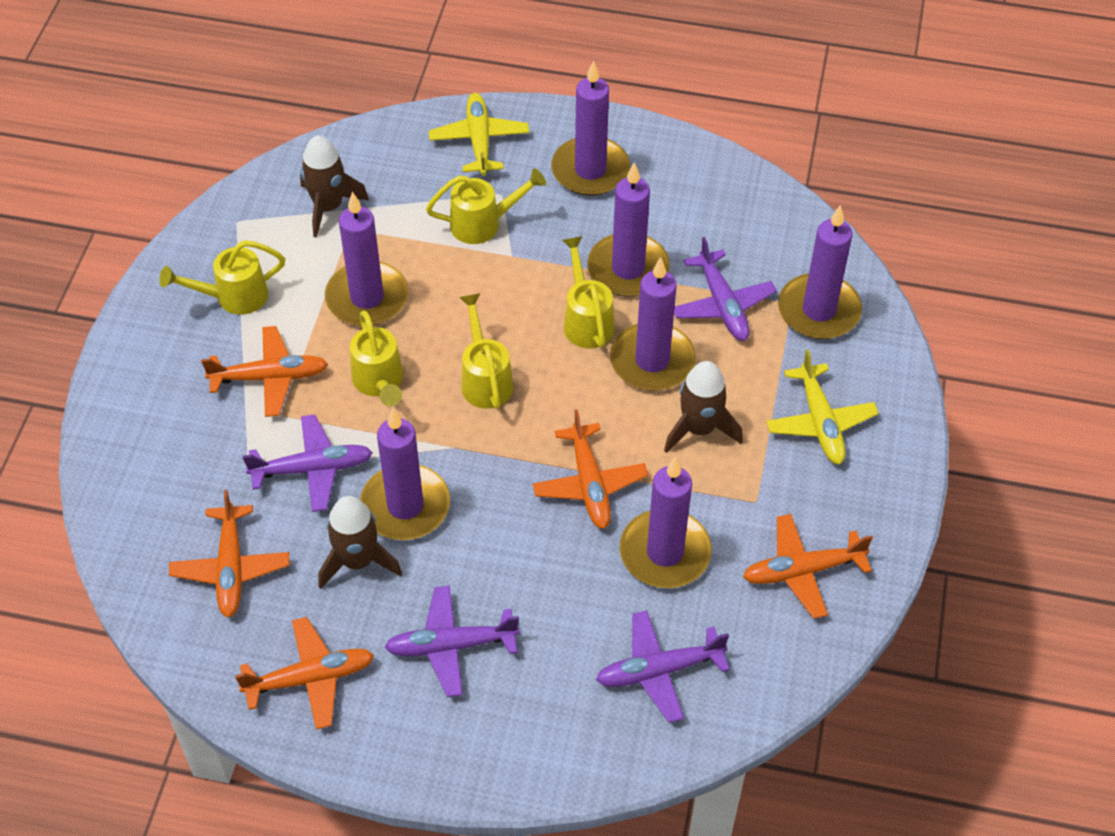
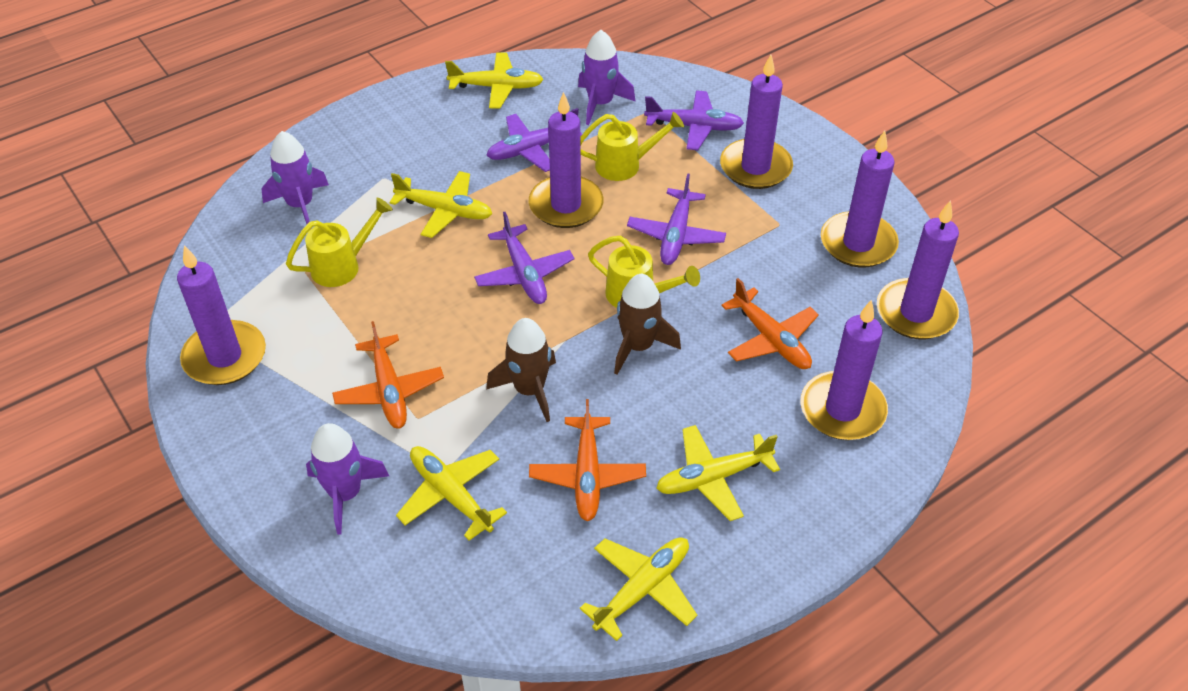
brown rocket: [300,136,369,238] [318,496,402,589] [664,361,743,453] = 3 -> [486,318,556,422] [614,274,681,375] = 2
orange plane: [169,490,289,618] [201,326,328,417] [235,617,374,730] [532,410,648,529] [743,514,873,619] = 5 -> [332,321,444,429] [529,399,646,521] [721,278,819,369] = 3
purple candle: [325,192,408,326] [360,408,450,540] [551,60,630,196] [587,162,670,297] [610,257,696,391] [620,457,712,588] [778,205,862,339] = 7 -> [177,245,266,385] [529,92,603,228] [720,55,793,189] [800,300,888,440] [821,130,899,267] [877,200,959,339] = 6
purple rocket: none = 0 -> [262,131,329,230] [306,423,389,535] [578,30,636,125] = 3
yellow plane: [429,93,529,175] [766,349,879,464] = 2 -> [389,171,493,238] [396,446,507,541] [445,52,544,109] [580,537,697,641] [656,425,780,521] = 5
yellow watering can: [159,240,285,315] [350,311,403,406] [426,168,546,244] [459,293,514,409] [562,236,615,348] = 5 -> [286,198,393,287] [580,112,684,181] [588,236,700,308] = 3

